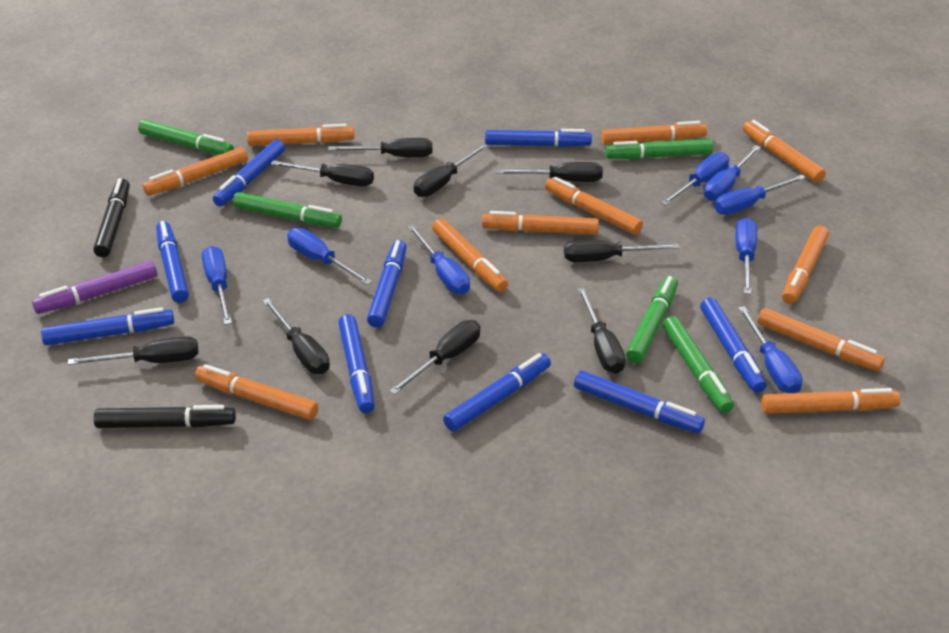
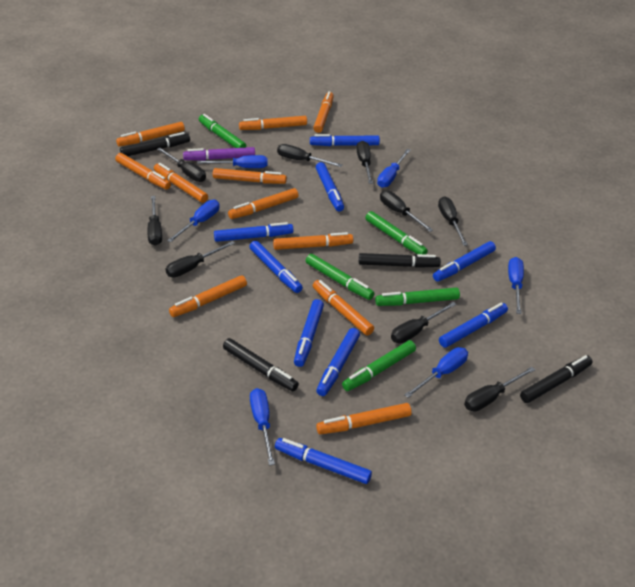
black marker: [93,178,130,257] [94,405,236,428] = 2 -> [120,132,190,156] [223,338,299,391] [359,253,441,268] [520,355,593,403] = 4
blue screwdriver: [202,246,232,325] [287,228,372,285] [408,225,470,295] [661,152,729,206] [704,145,761,201] [715,175,806,215] [735,217,757,294] [738,306,803,393] = 8 -> [167,200,219,243] [197,155,268,168] [250,388,275,465] [377,149,410,188] [404,347,468,398] [508,257,524,314] = 6

